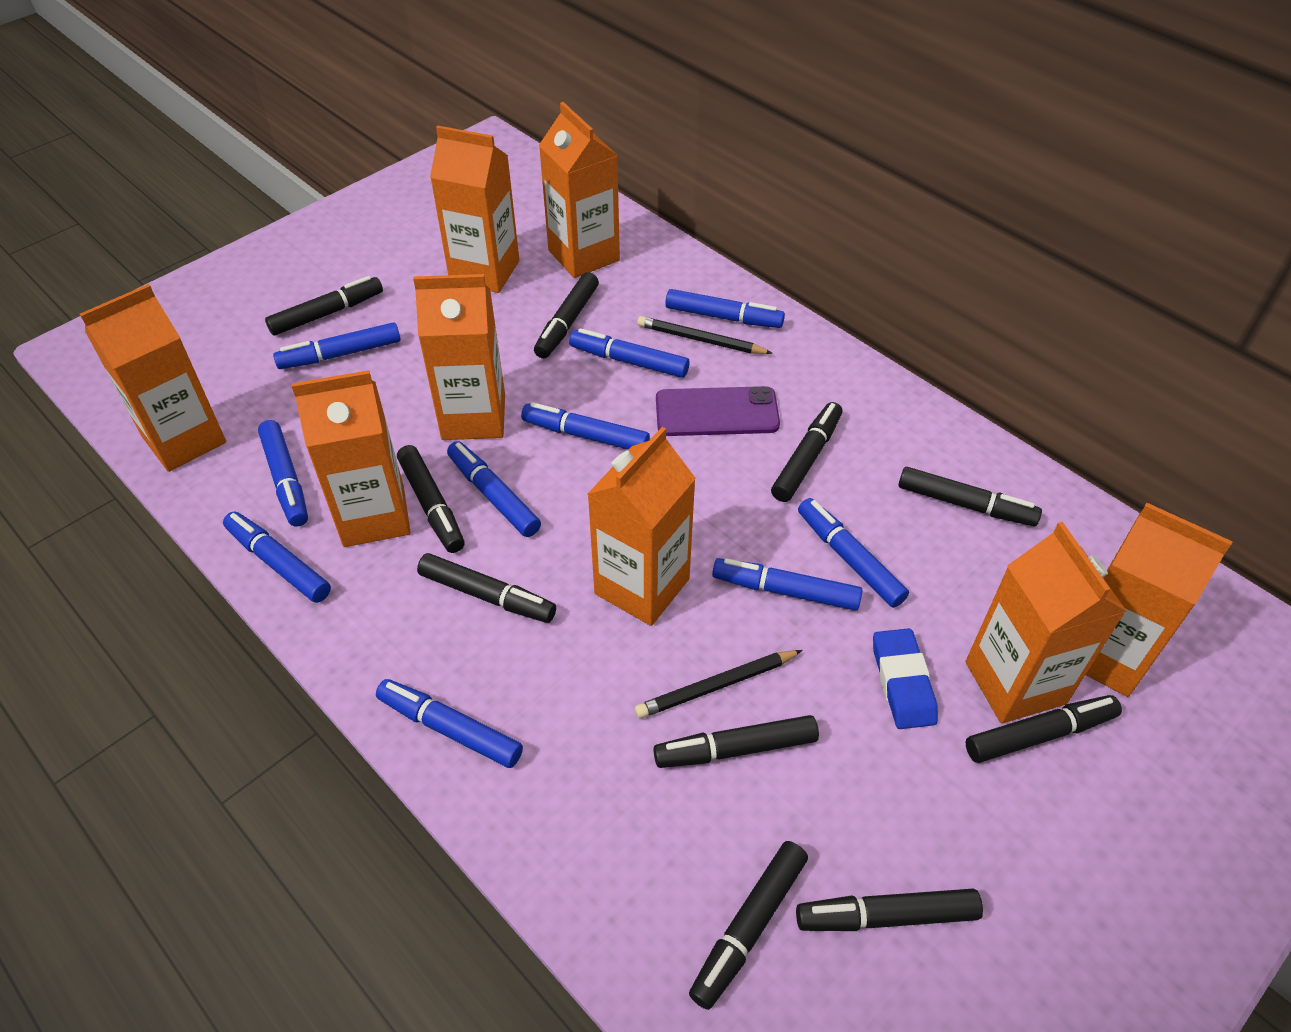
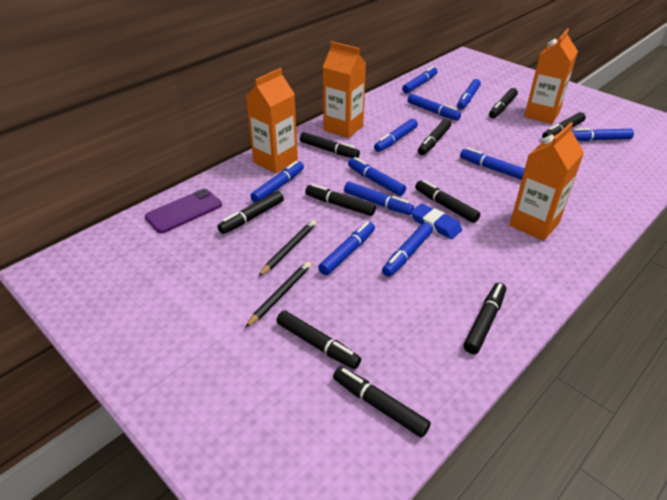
blue marker: [223,512,331,603] [258,420,308,527] [273,322,400,369] [376,679,523,768] [447,441,541,537] [521,402,650,450] [569,328,690,378] [665,289,785,328] [712,558,863,611] [798,498,909,608] = 10 -> [250,161,304,203] [318,221,375,275] [344,182,414,215] [348,157,406,196] [374,119,418,152] [382,222,433,277] [402,66,438,93] [407,94,461,120] [457,79,481,110] [460,148,525,180] [572,128,634,141] = 11
orange carton: [80,284,226,472] [291,370,411,547] [413,274,505,440] [430,125,519,293] [539,102,620,278] [587,427,696,626] [965,522,1126,724] [1086,503,1233,697] = 8 -> [246,68,298,174] [323,41,366,138] [510,122,584,241] [524,28,578,124] = 4

